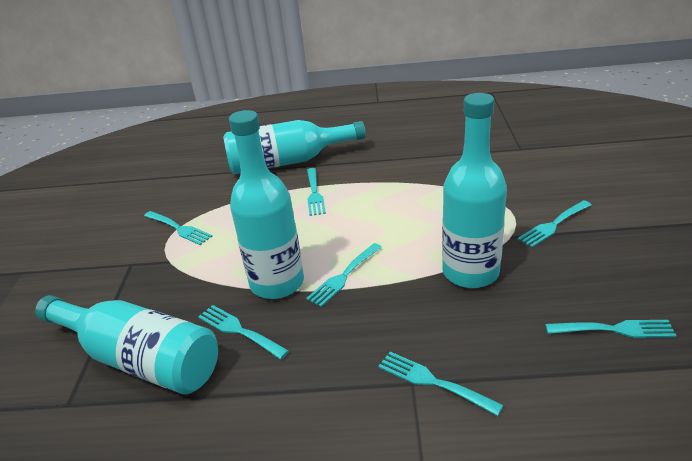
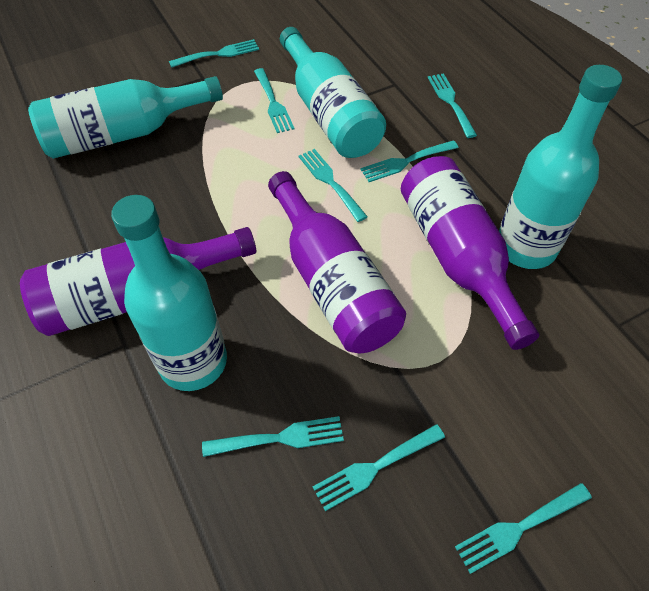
purple bottle: none = 0 -> [20,227,256,336] [268,171,406,353] [401,156,539,350] = 3
turquoise fork: [144,211,212,245] [198,305,289,359] [306,243,382,307] [307,168,326,216] [378,352,503,416] [518,200,592,247] [545,320,677,338] = 7 -> [169,39,259,68] [202,416,344,457] [254,68,295,133] [298,149,368,222] [313,424,445,511] [360,140,459,182] [428,73,477,138] [455,483,592,574] = 8

